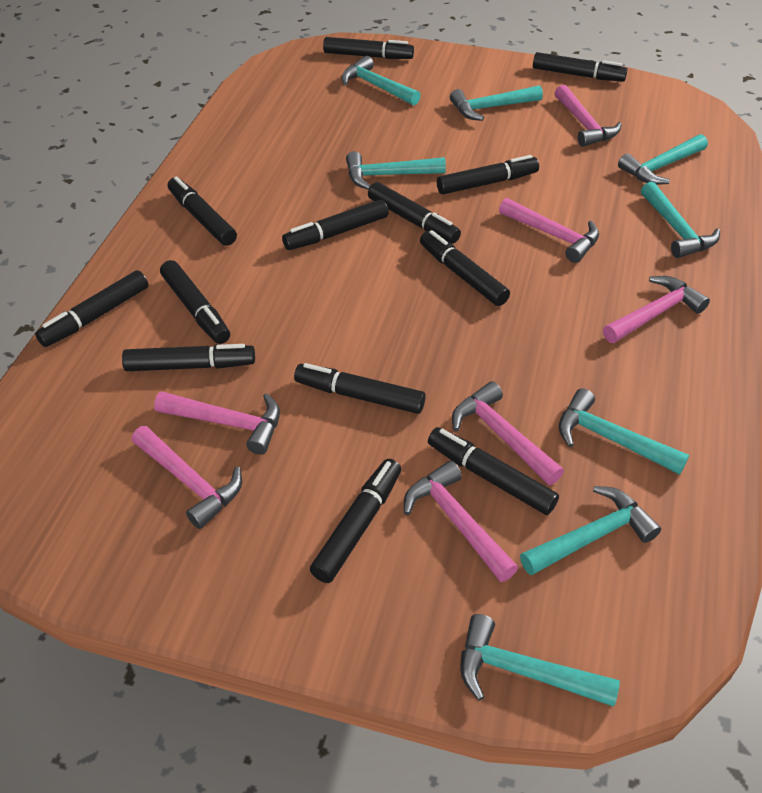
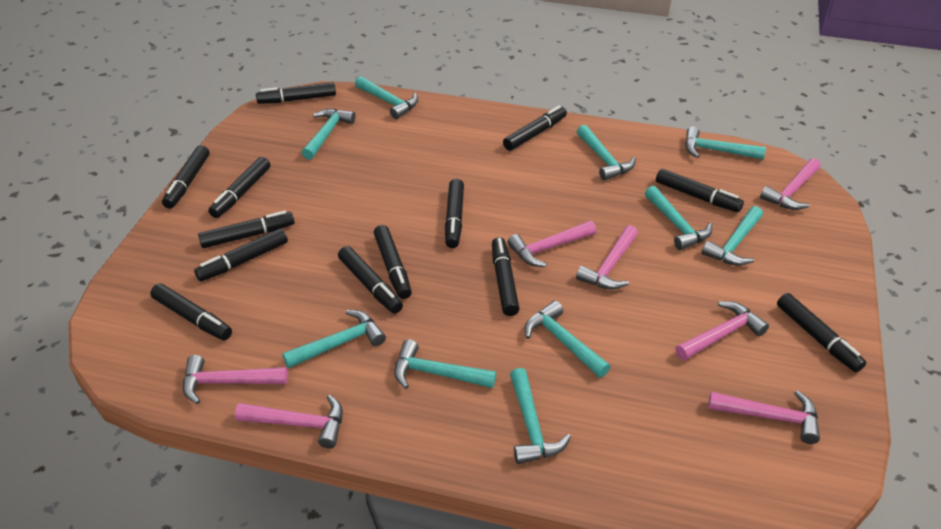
turquoise hammer: [341,56,421,105] [346,151,446,190] [450,85,543,121] [460,614,620,707] [520,486,661,576] [559,388,689,475] [618,134,708,185] [641,182,720,258] = 8 -> [282,310,386,368] [302,109,356,160] [355,76,418,119] [394,339,496,389] [510,368,571,464] [525,301,610,378] [577,125,636,181] [645,186,712,250] [685,126,766,159] [702,206,763,266] = 10

